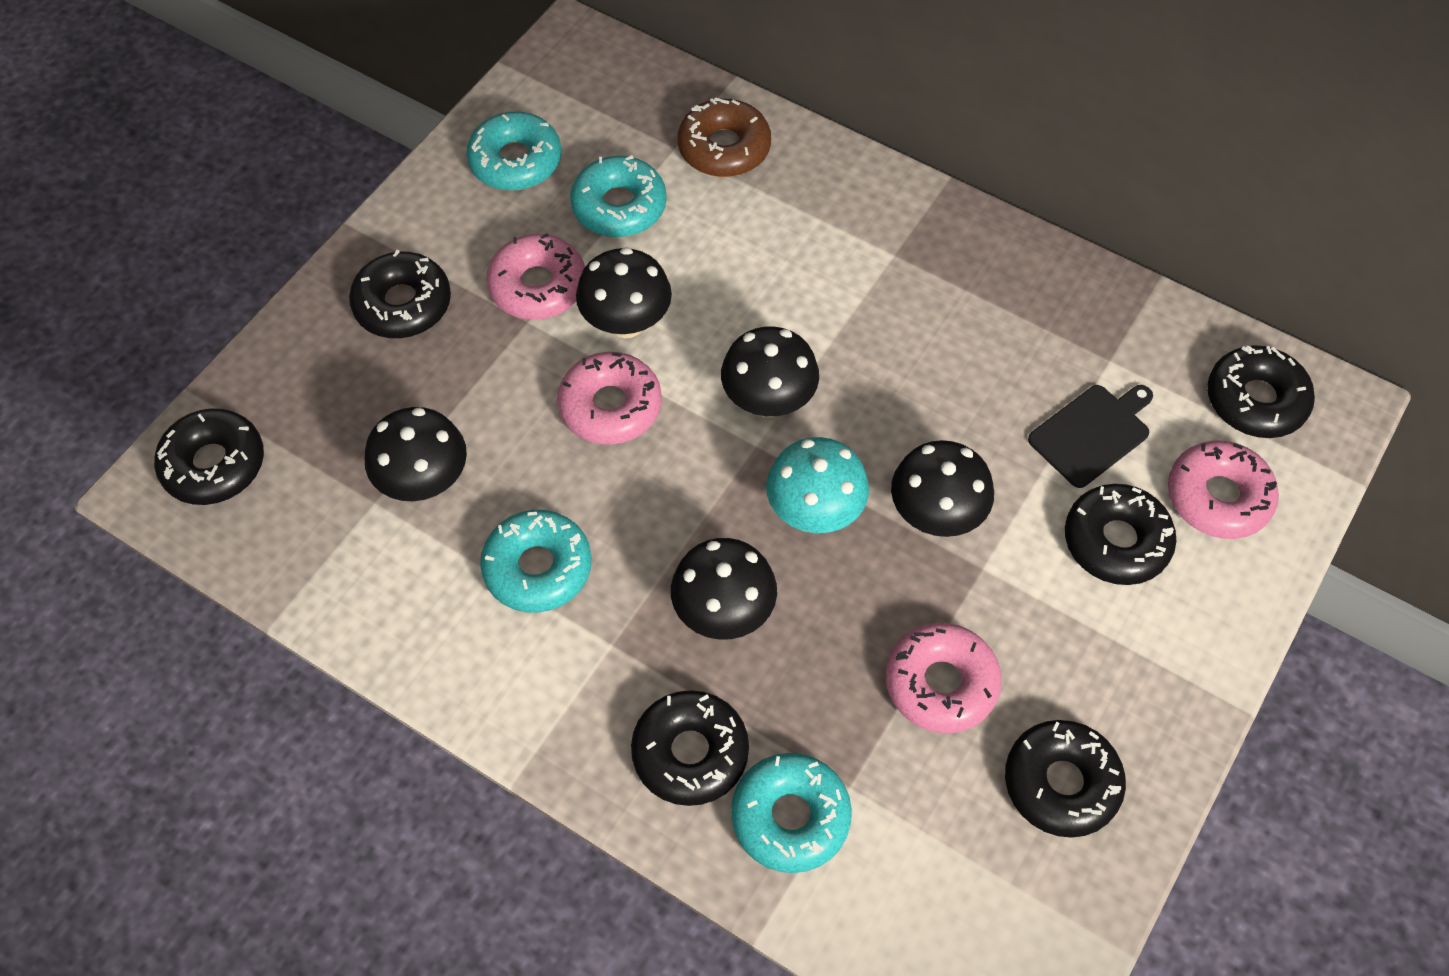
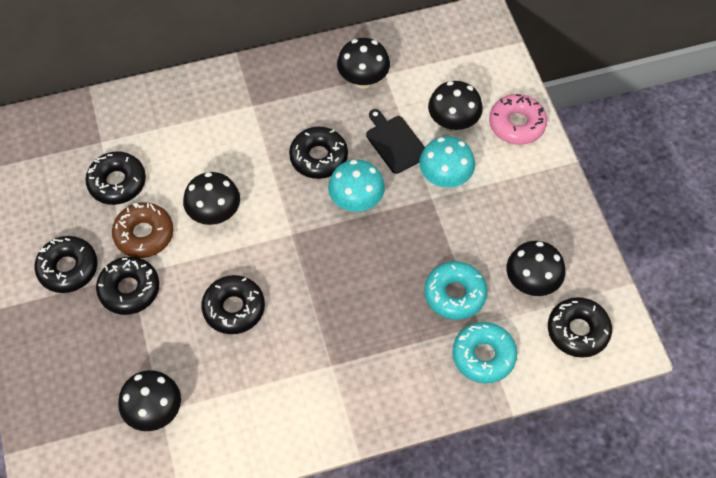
pink donut: [486,233,585,320] [557,352,662,445] [886,623,1002,733] [1168,440,1279,539] = 4 -> [489,94,547,145] = 1
turquoise donut: [466,112,561,191] [480,510,592,613] [570,155,667,237] [731,753,852,873] = 4 -> [424,261,487,320] [452,322,517,383] = 2
turquoise mushroom: [766,437,869,533] = 1 -> [328,159,385,212] [419,136,475,188] = 2

